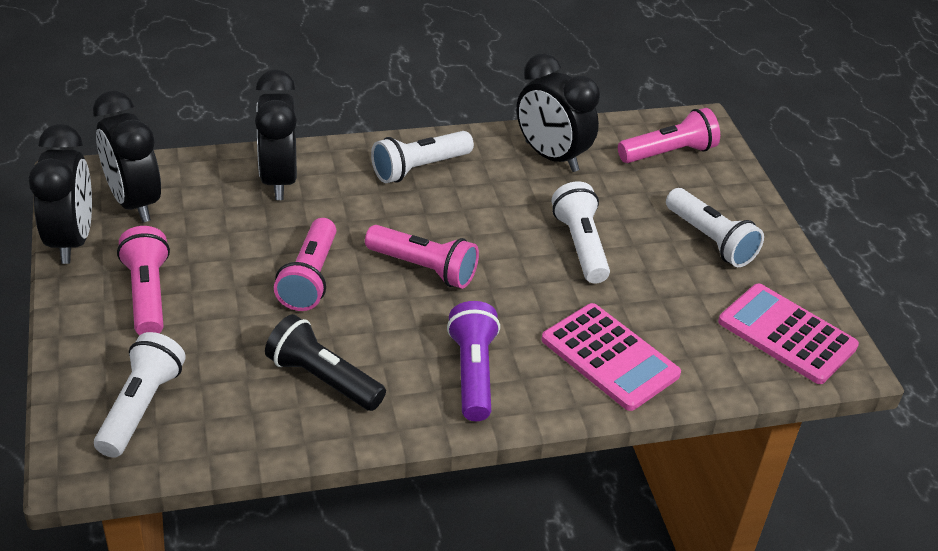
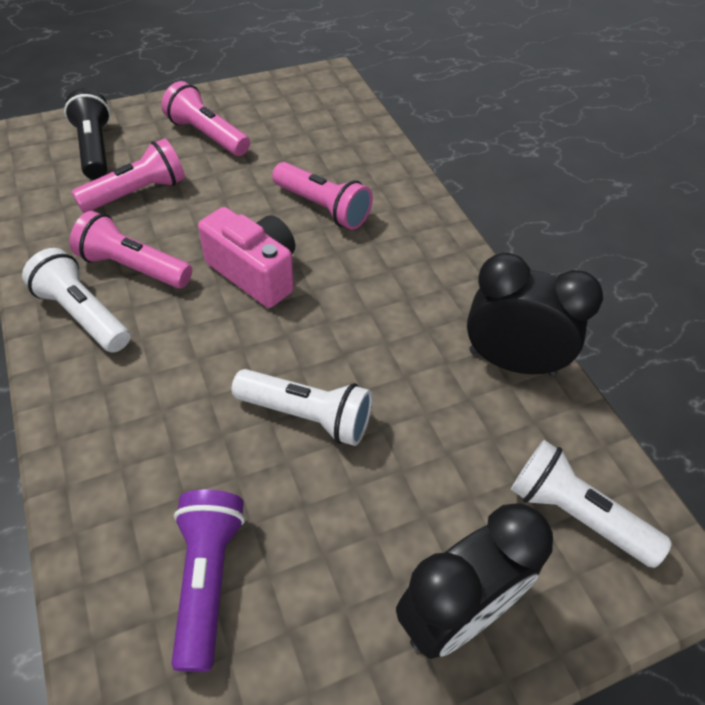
black clock: [29,124,92,264] [93,91,161,222] [255,69,297,200] [517,53,600,172] = 4 -> [396,503,553,659] [467,253,603,376] = 2
pink calculator: [541,303,681,411] [718,284,859,384] = 2 -> none = 0
pink camera: none = 0 -> [198,207,295,308] = 1
white flashlight: [94,332,186,458] [371,131,474,183] [552,181,610,284] [666,188,764,267] = 4 -> [22,248,130,353] [232,369,373,446] [511,440,672,568] = 3

